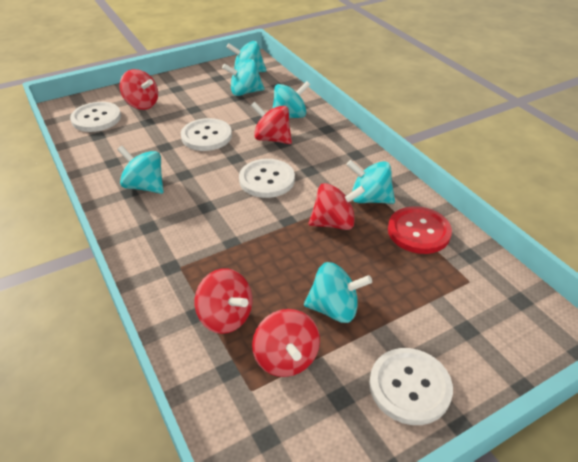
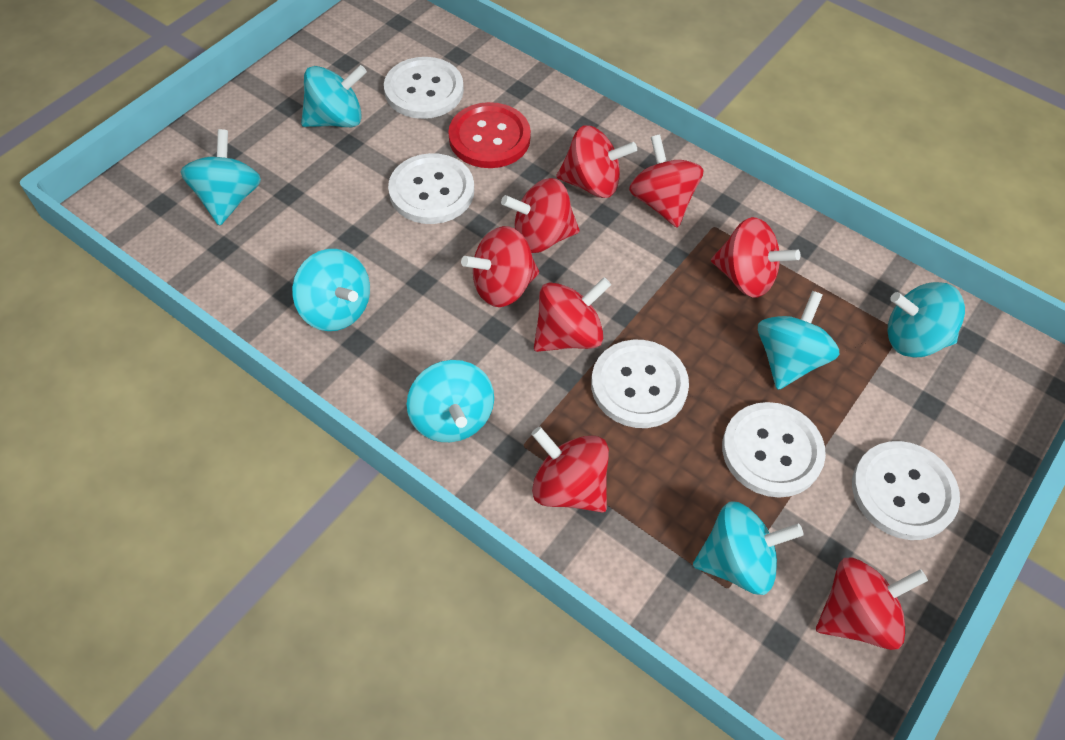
red spinning top: [119,69,158,110] [195,268,252,334] [251,102,292,144] [252,309,320,377] [309,183,365,230] = 5 -> [461,226,539,307] [501,178,580,253] [531,427,609,513] [534,277,611,352] [556,125,637,198] [629,134,704,228] [711,217,800,298] [816,557,928,650] = 8
turquoise spinning top: [117,146,164,194] [222,59,264,96] [227,41,266,72] [273,81,310,118] [304,262,372,323] [346,160,395,204] = 6 -> [180,129,261,226] [292,249,370,331] [301,65,367,127] [407,360,494,442] [693,501,804,595] [758,291,840,390] [887,282,965,358] = 7
white button: [70,102,121,132] [181,118,232,151] [239,159,295,198] [369,348,453,425] = 4 -> [384,57,464,119] [388,153,474,224] [591,340,689,428] [722,402,826,498] [852,441,960,540] = 5

